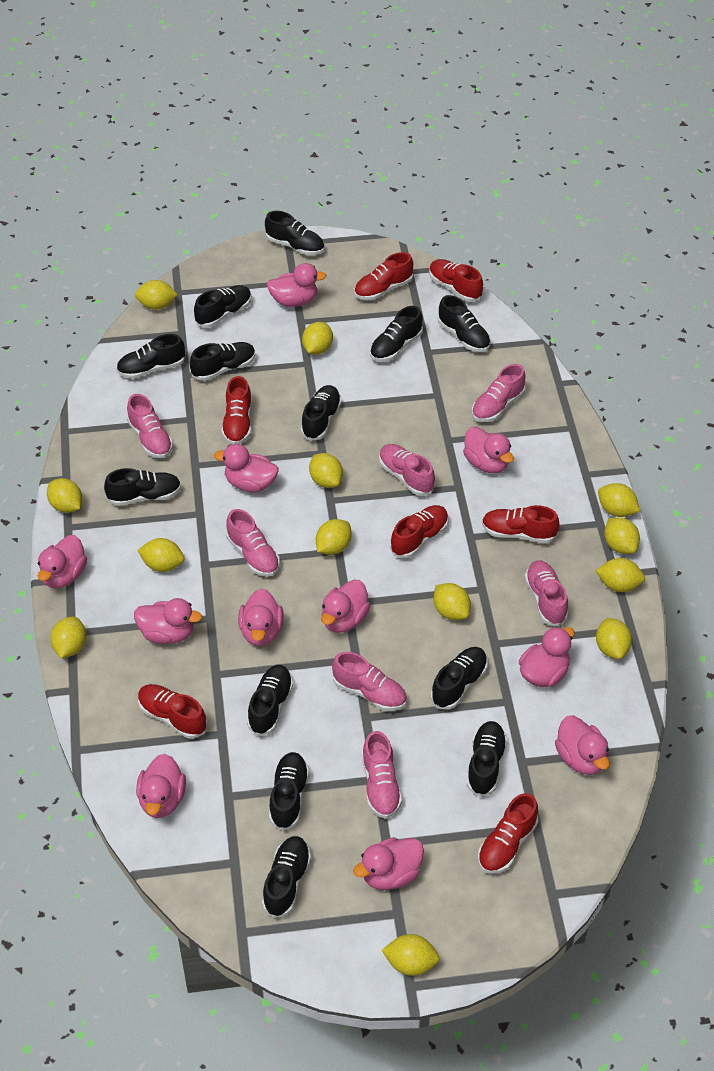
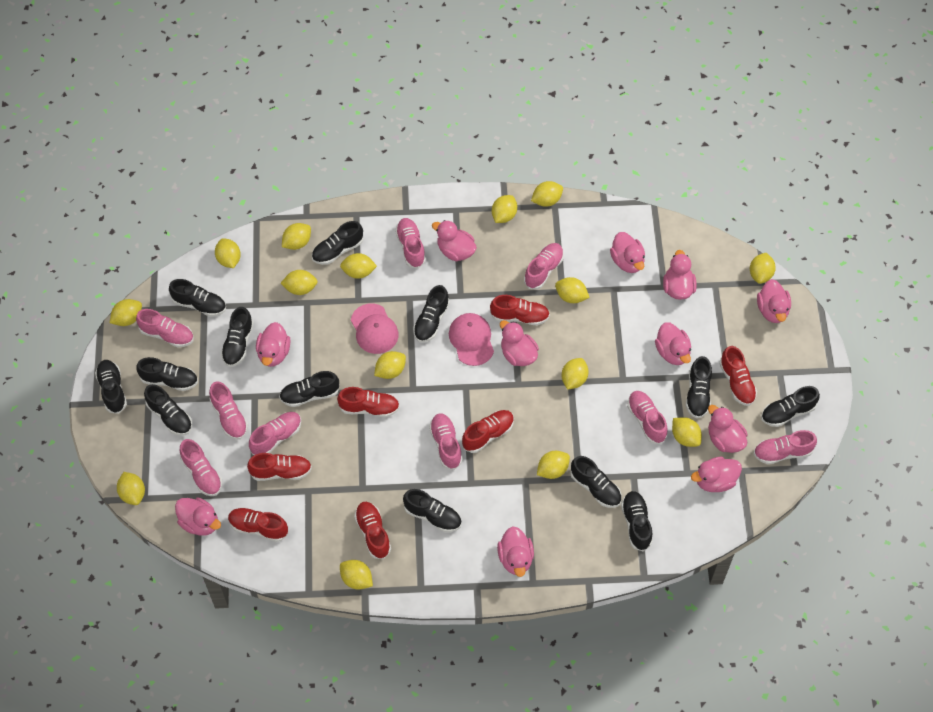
pink cap: none = 0 -> [351,303,398,354] [449,313,494,366] = 2
pink shoe: [127,394,173,458] [226,509,280,577] [332,652,407,711] [362,731,402,819] [379,444,435,496] [472,364,526,422] [525,561,569,626] = 7 -> [136,309,194,347] [180,439,222,496] [209,381,248,440] [249,412,301,455] [395,218,426,269] [429,413,463,470] [524,243,564,290] [627,391,668,444] [754,430,817,464] = 9
yellow lemon: [47,478,82,513] [50,616,86,658] [135,280,178,310] [138,538,184,572] [302,322,333,355] [309,453,343,488] [316,519,352,555] [382,934,439,976] [434,583,471,620] [596,558,645,592] [596,618,632,659] [598,483,640,517] [604,517,640,554] = 13 -> [110,299,142,326] [117,472,145,505] [215,238,241,268] [281,270,318,295] [282,223,311,250] [340,253,377,279] [340,560,373,590] [374,351,406,379] [492,195,517,223] [531,181,563,207] [537,451,570,479] [555,277,590,303] [562,358,588,390] [672,417,702,447] [750,253,776,284] = 15

